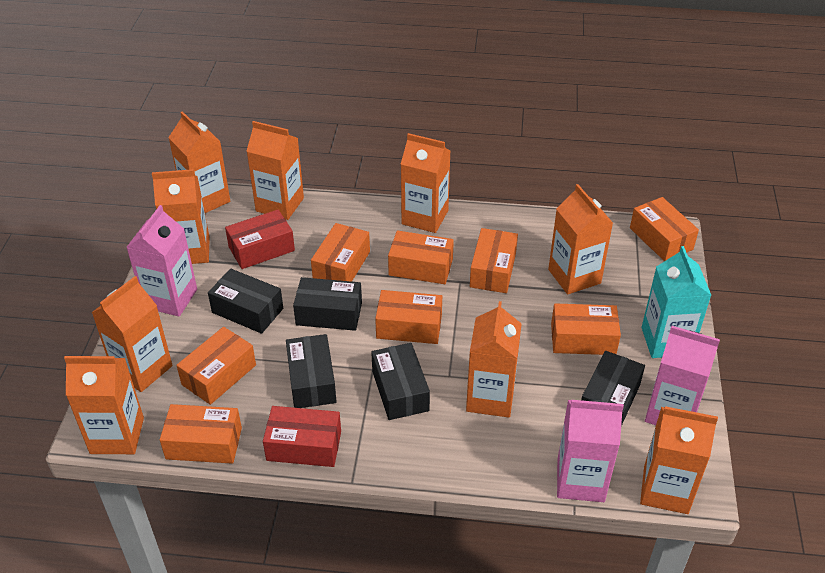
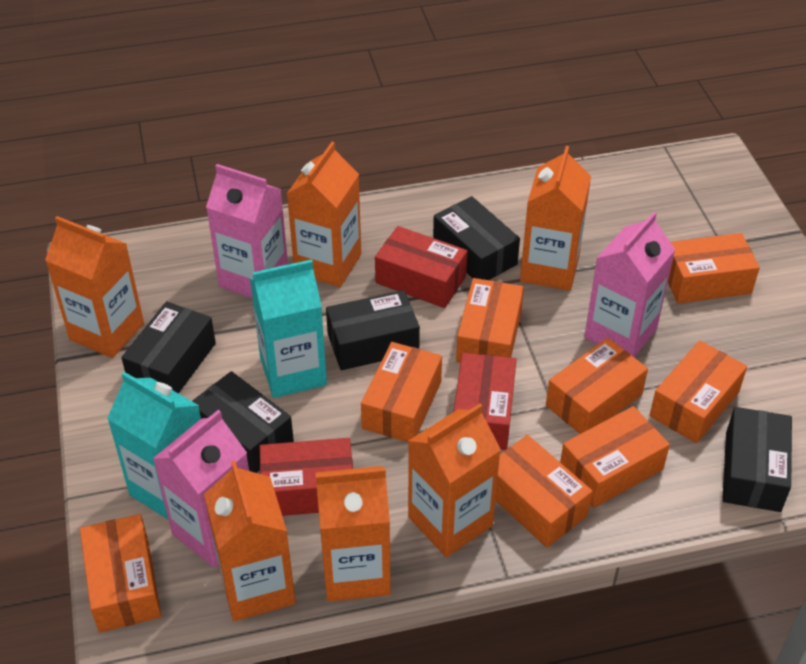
orange carton: [64,356,144,454] [91,276,173,392] [152,169,210,264] [168,111,230,213] [247,121,304,220] [401,133,451,233] [466,301,522,418] [548,184,613,294] [640,406,718,514] = 9 -> [45,216,144,358] [204,461,296,621] [287,142,361,287] [315,466,391,602] [408,404,501,557] [520,146,591,291] = 6
red box: [225,209,295,269] [263,406,341,467] = 2 -> [260,438,353,516] [375,226,467,308] [454,353,517,450] = 3
turquoise carton: [642,246,712,358] = 1 -> [107,372,201,519] [250,259,327,398] = 2

